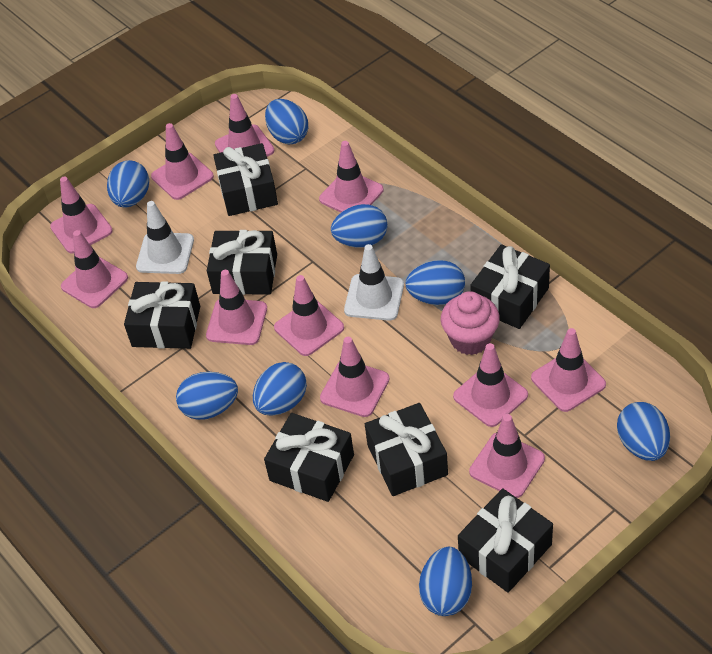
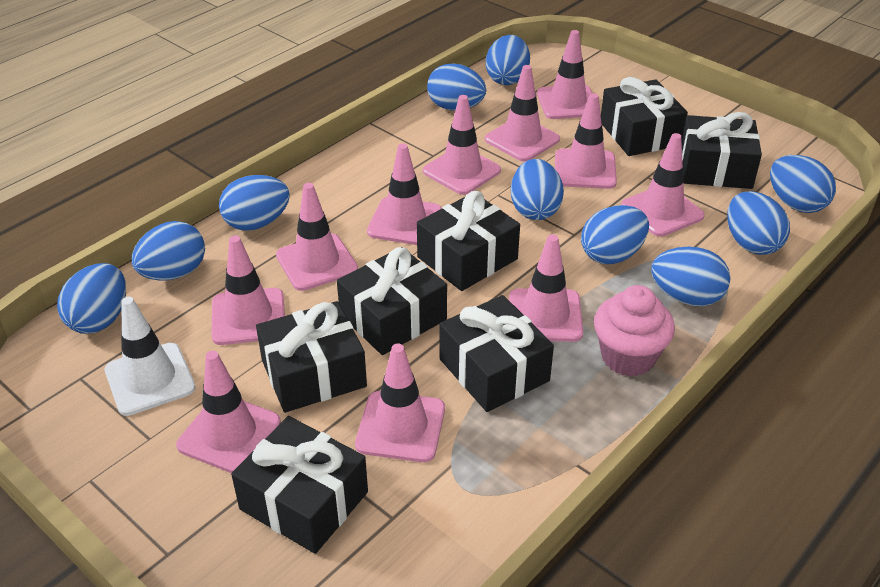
blue egg: [107,160,149,208] [176,372,238,420] [253,362,307,416] [265,99,309,144] [331,204,387,248] [405,260,465,305] [419,547,472,616] [617,402,670,461] = 8 -> [57,263,126,334] [132,221,205,281] [219,175,290,231] [427,63,486,111] [486,35,530,85] [511,159,564,220] [581,205,649,264] [651,247,731,306] [727,191,790,255] [770,155,836,213] = 10
white traffic cone: [136,201,194,274] [344,244,404,321] = 2 -> [105,297,196,416] = 1

